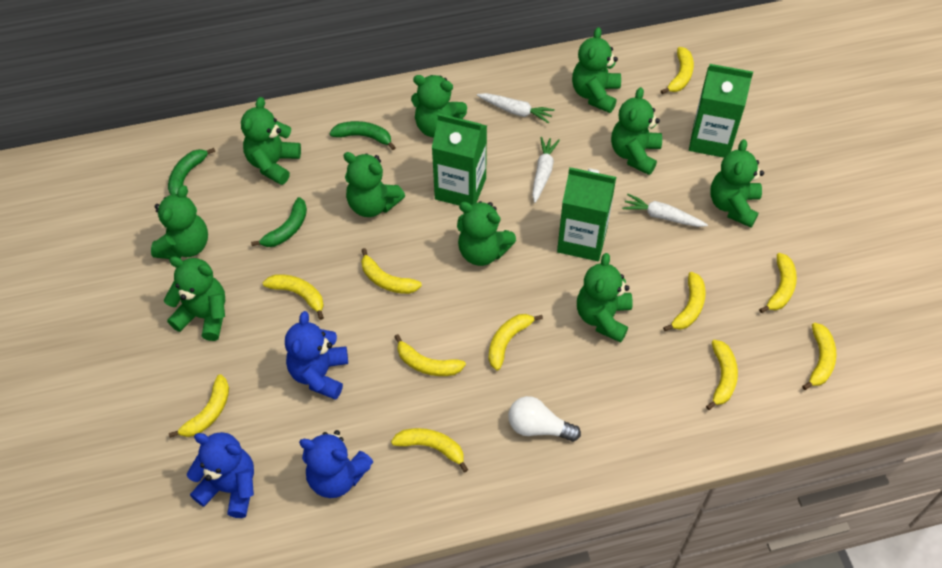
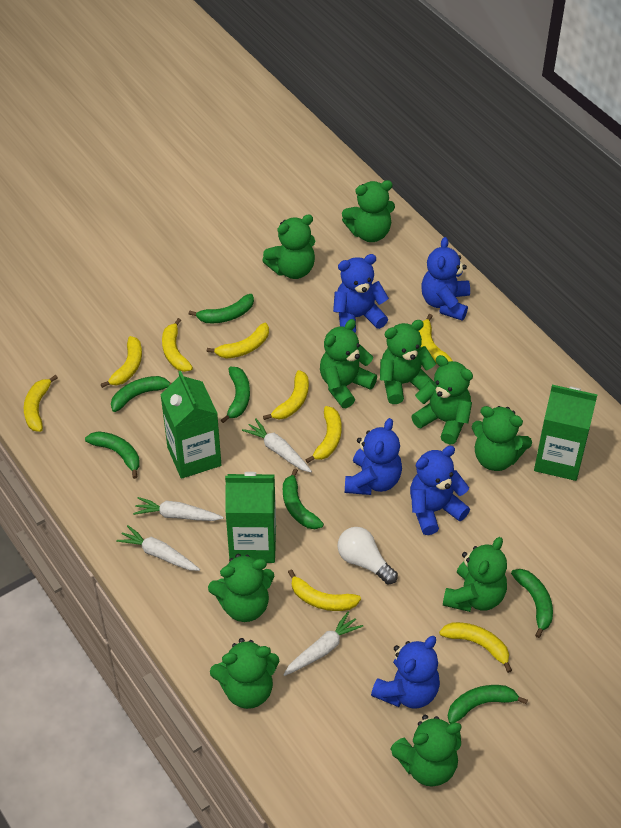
blue teddy bear: [187,432,254,518] [285,311,348,400] [299,430,373,498] = 3 -> [333,254,389,332] [345,418,402,495] [371,636,440,709] [410,446,470,535] [421,237,470,321] = 5
green banana: [168,148,215,195] [251,197,307,247] [330,121,396,150] = 3 -> [85,431,140,479] [111,376,172,412] [189,294,254,323] [221,367,250,423] [283,468,324,529] [448,685,528,724] [511,569,553,638] = 7
white carrot: [477,93,555,124] [532,137,560,203] [622,194,708,227] = 3 -> [116,525,200,571] [133,497,223,521] [242,418,312,473] [283,612,363,676] = 4
yellow banana: [169,374,229,438] [263,274,324,320] [361,248,422,294] [391,428,468,472] [394,334,466,376] [489,314,543,371] [661,47,694,94] [663,272,706,331] [706,340,738,410] [759,253,797,313] [802,323,837,390] = 11 -> [24,375,58,432] [101,336,142,388] [162,318,193,372] [207,323,269,359] [263,370,309,420] [288,570,361,611] [305,406,342,463] [419,314,453,365] [439,622,512,673] = 9

